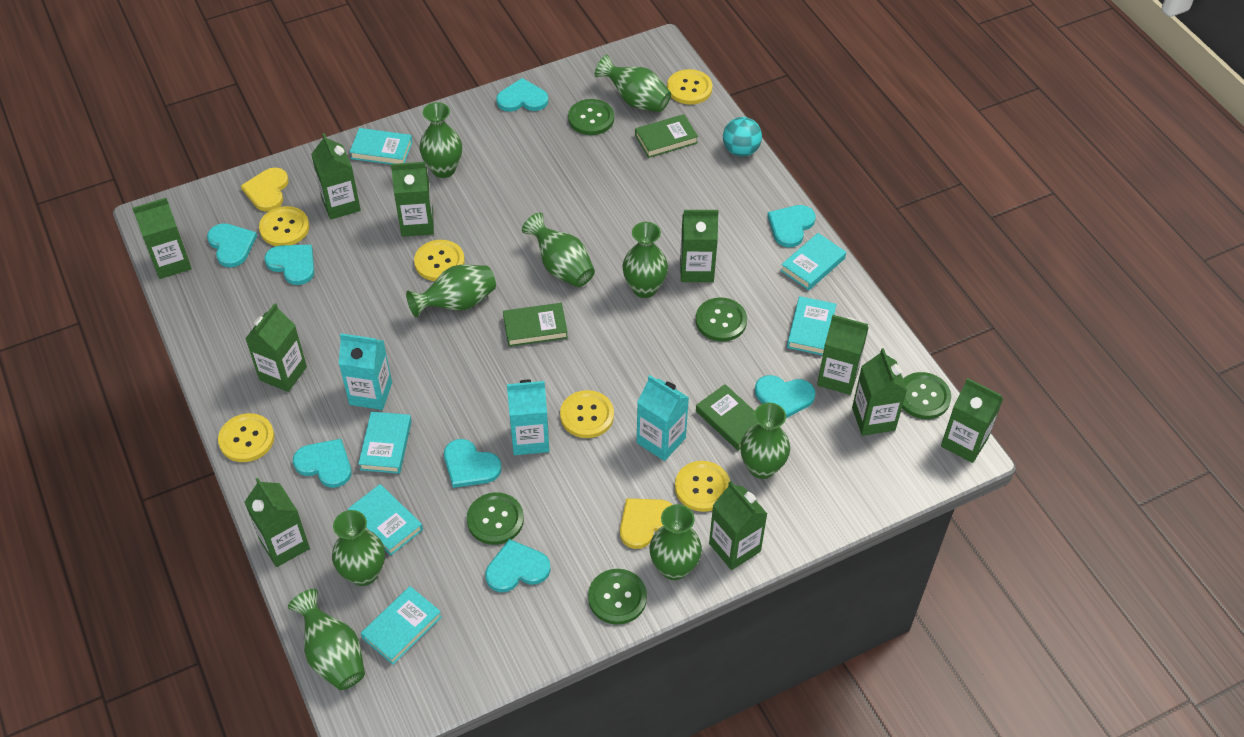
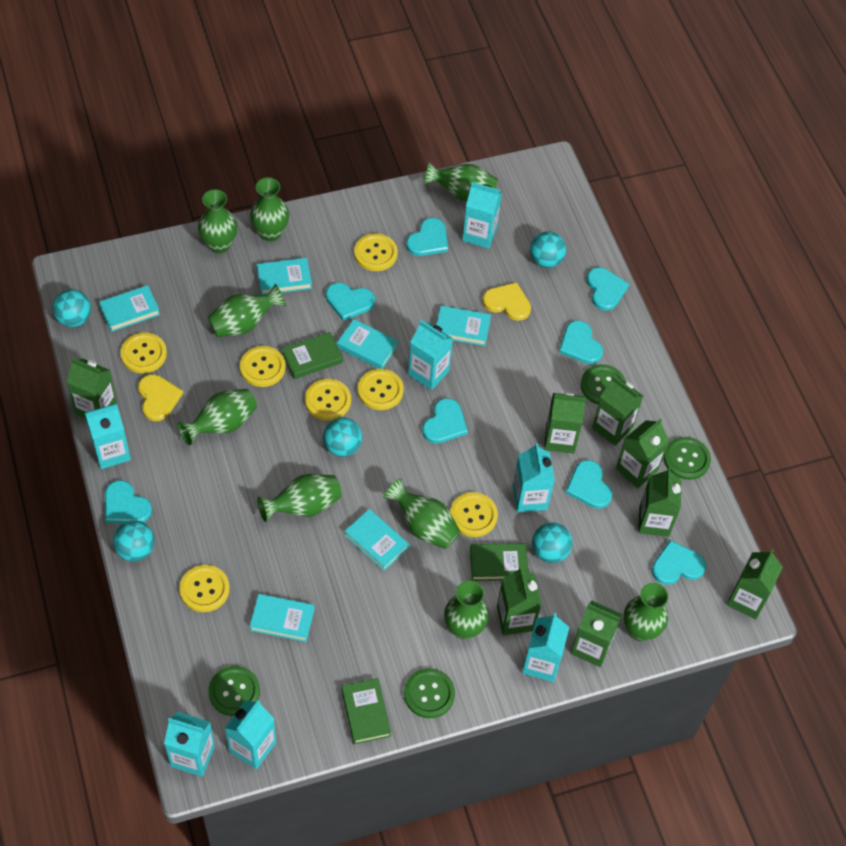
green button: [467,492,524,545] [568,99,614,135] [588,569,647,625] [696,297,747,342] [902,372,951,419] = 5 -> [208,666,260,716] [404,668,455,718] [581,364,626,404] [664,437,711,480] = 4
green carton: [132,198,192,279] [245,303,307,392] [245,478,310,567] [311,133,361,220] [391,162,434,237] [680,210,719,282] [709,481,767,570] [817,315,869,395] [852,348,907,436] [941,378,1004,463] = 10 -> [67,358,117,419] [497,566,542,635] [544,392,586,453] [571,600,622,667] [592,375,643,446] [616,419,669,488] [638,467,682,537] [727,549,783,619] = 8
turquoise ball: [723,117,762,157] = 1 -> [52,289,91,327] [113,520,155,562] [323,418,362,457] [530,231,566,268] [532,523,573,563] = 5
turquoise carton: [339,333,392,410] [507,380,549,455] [637,375,689,461] = 3 -> [84,404,131,469] [164,712,215,777] [225,700,276,769] [408,320,453,390] [462,182,502,249] [513,443,555,512] [522,613,569,682] = 7
yellow button: [218,413,275,462] [259,206,309,246] [414,240,465,281] [560,390,614,438] [667,69,713,105] [675,461,730,512] = 6 -> [120,332,167,373] [179,565,230,612] [240,346,286,387] [305,379,351,421] [354,233,398,271] [358,369,404,410] [450,492,498,537] = 7

